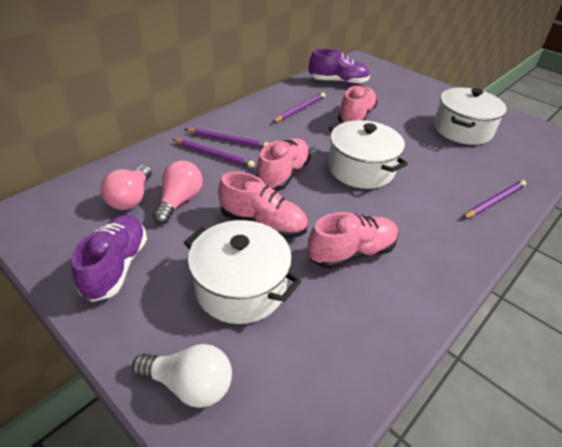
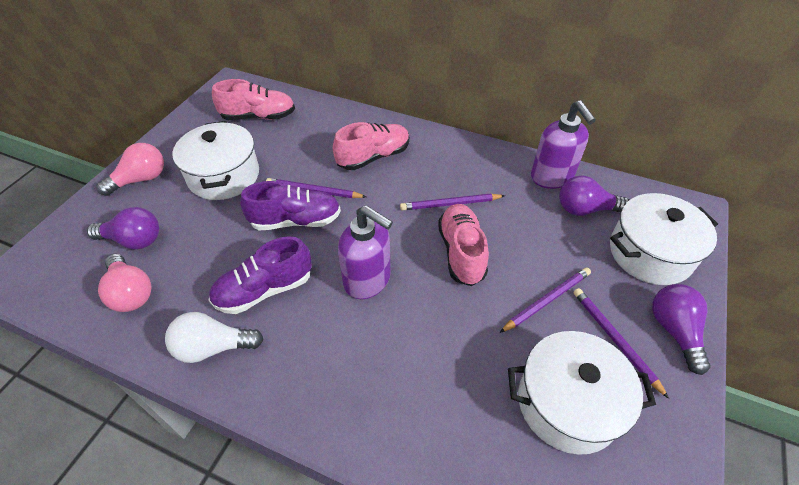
pink shoe: [218,172,308,238] [256,138,311,191] [308,212,398,269] [338,85,378,122] = 4 -> [212,79,295,120] [333,122,410,170] [438,204,489,286] = 3
purple light bulb: none = 0 -> [87,207,159,249] [559,176,629,216] [652,284,710,375] = 3
purple soap dispenser: none = 0 -> [338,205,393,299] [531,100,596,189] = 2

